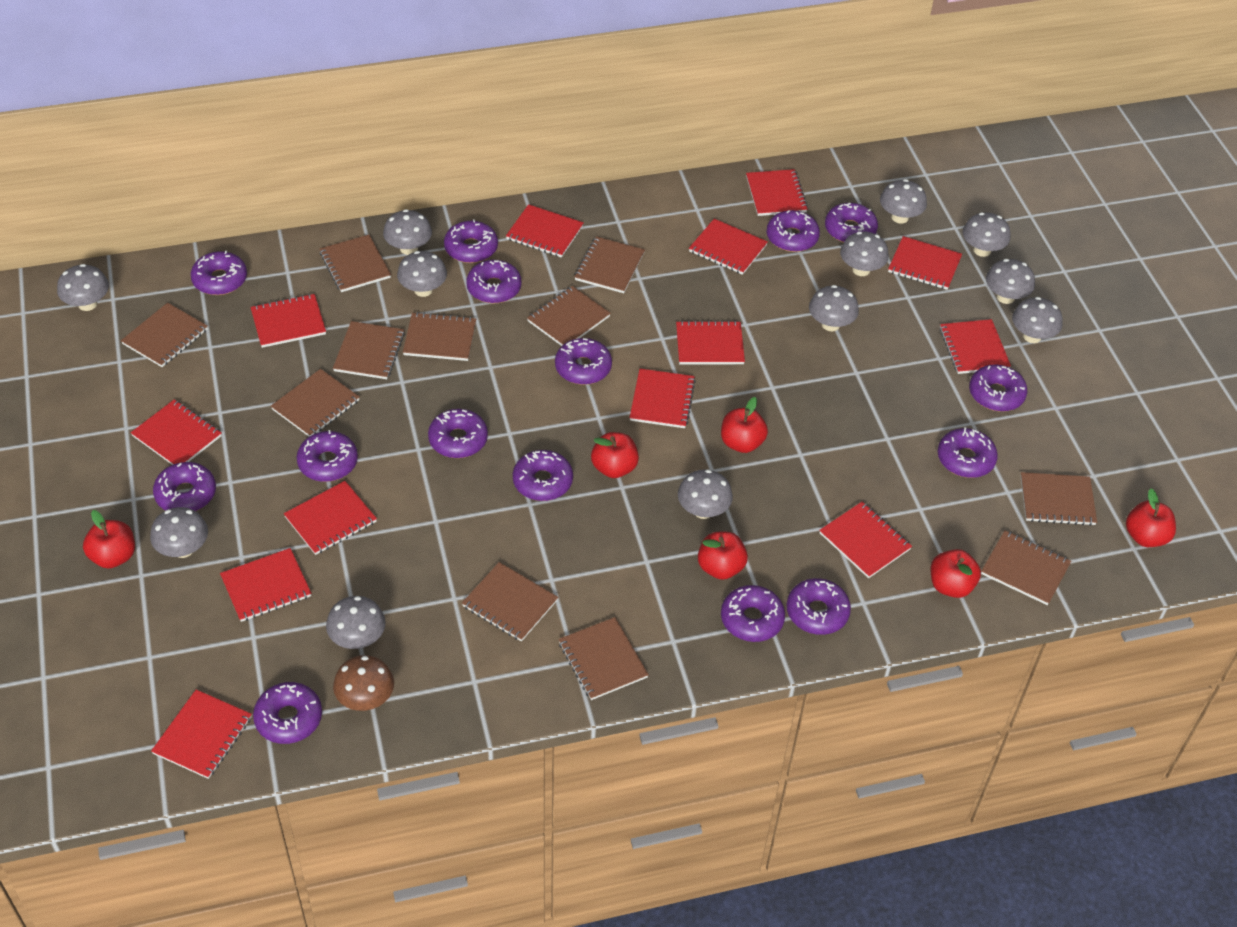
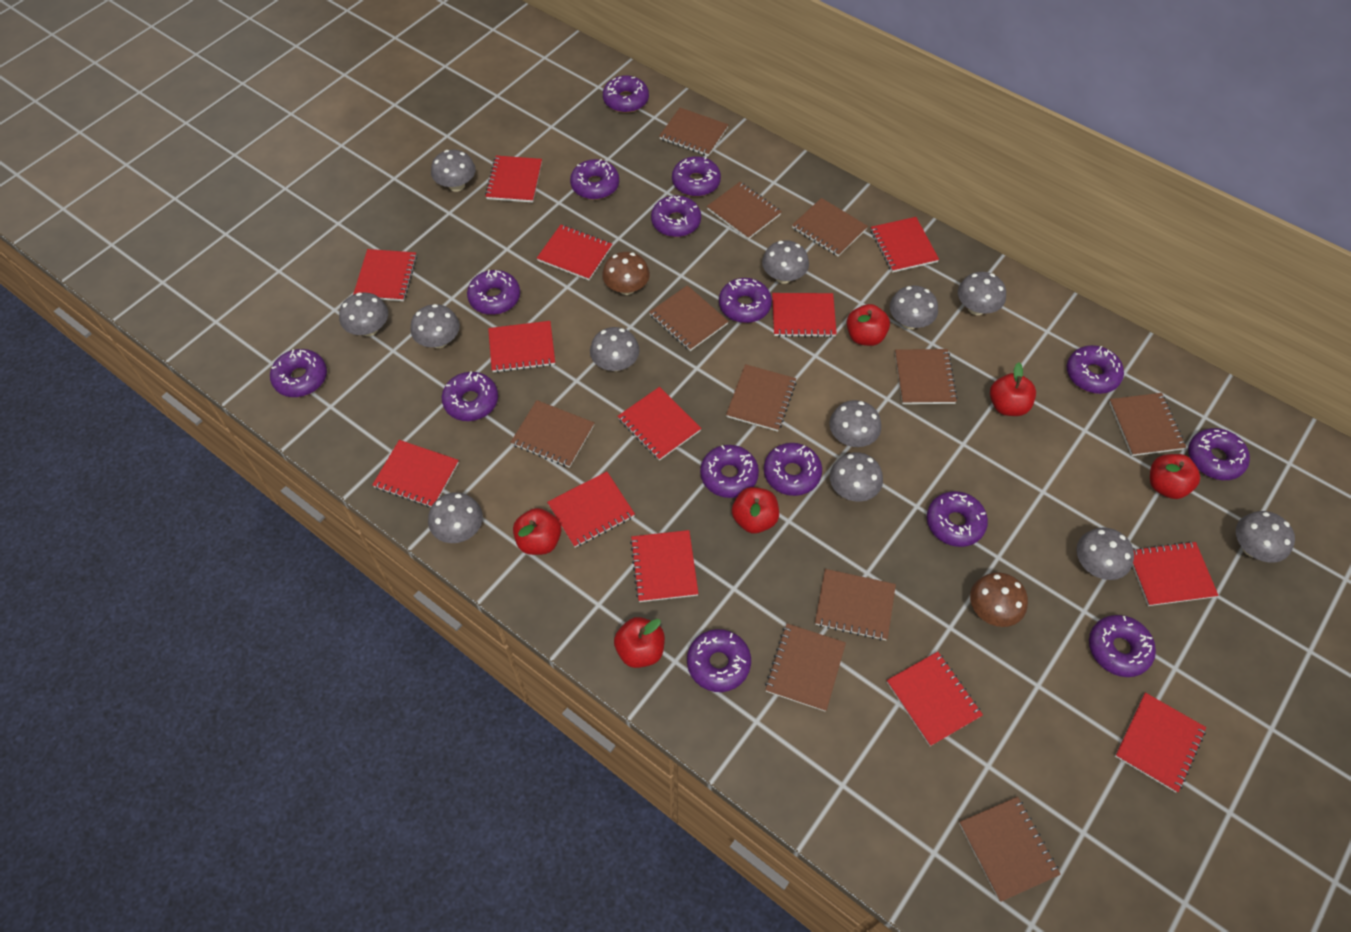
brown mushroom: [333,655,394,711] = 1 -> [602,252,650,295] [970,572,1028,627] = 2

